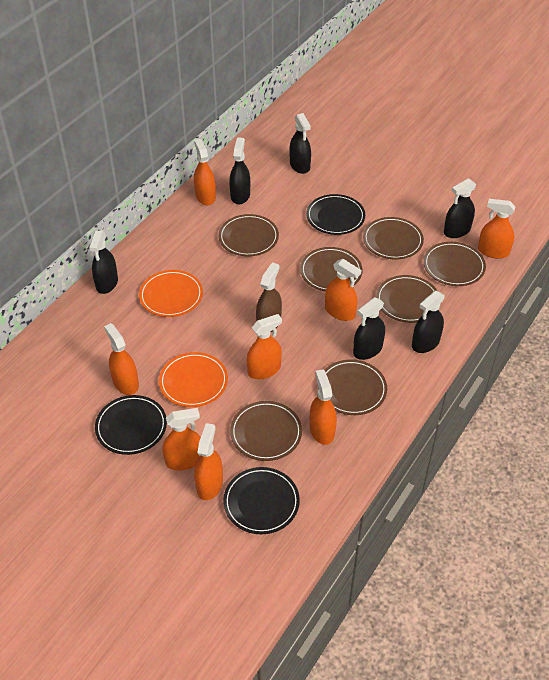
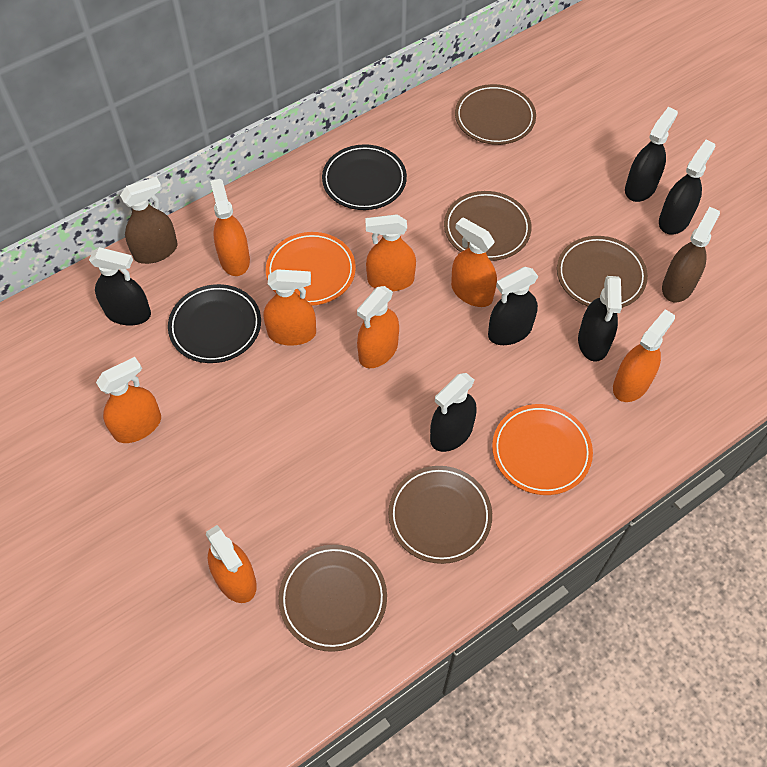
black plate: [95,395,167,455] [223,467,300,534] [306,194,365,235] = 3 -> [168,284,261,363] [322,144,407,210] = 2
brown plate: [219,214,279,256] [230,401,302,461] [300,247,362,292] [318,359,387,415] [363,217,424,259] [376,275,437,323] [423,242,486,286] = 7 -> [279,545,387,652] [389,466,492,564] [444,191,532,261] [455,84,536,145] [557,236,648,308] = 5
brown spray bottle: [256,262,282,332] = 1 -> [120,177,178,264] [662,207,720,302] = 2

